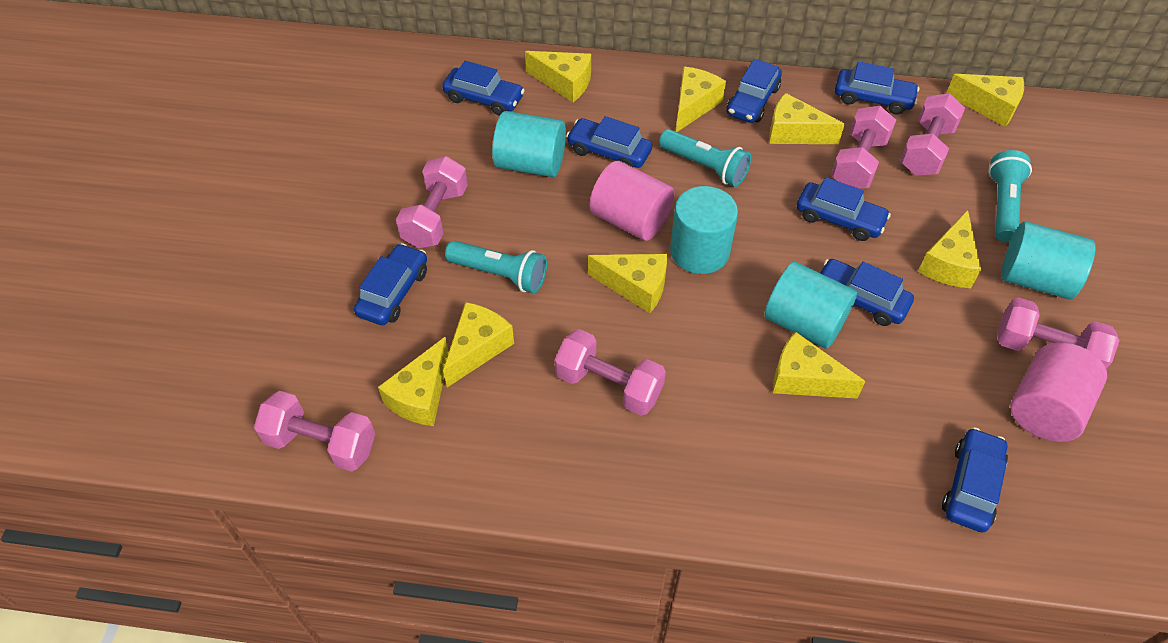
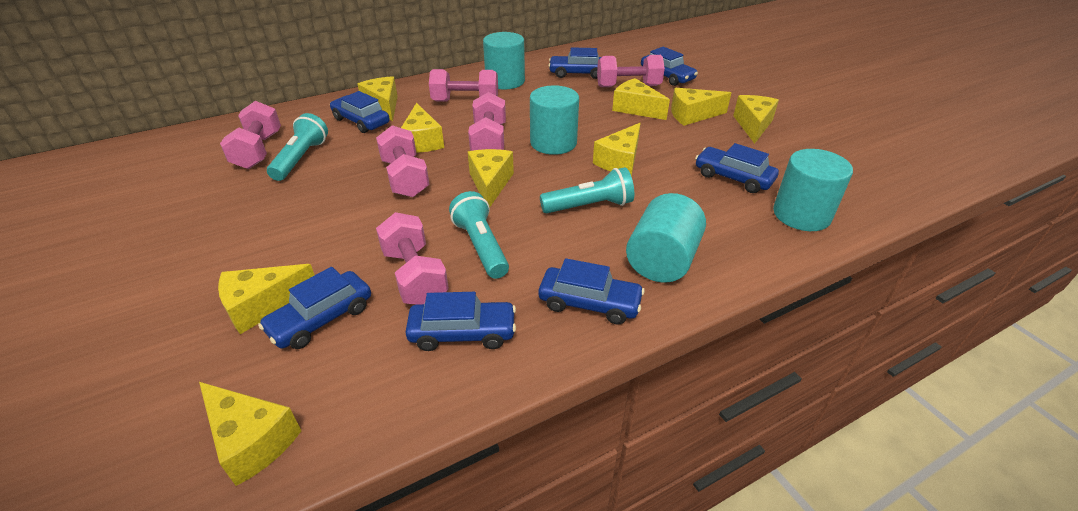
blue car: [354,243,427,325] [442,61,525,115] [566,116,652,168] [726,59,782,123] [797,177,891,241] [820,259,914,326] [835,61,919,115] [942,427,1008,532] = 8 -> [258,267,371,349] [330,91,389,133] [405,292,516,351] [539,258,645,325] [548,47,601,79] [641,47,698,86] [695,143,779,193] = 7
pink cylinder: [590,161,674,241] [1011,342,1107,442] = 2 -> none = 0

